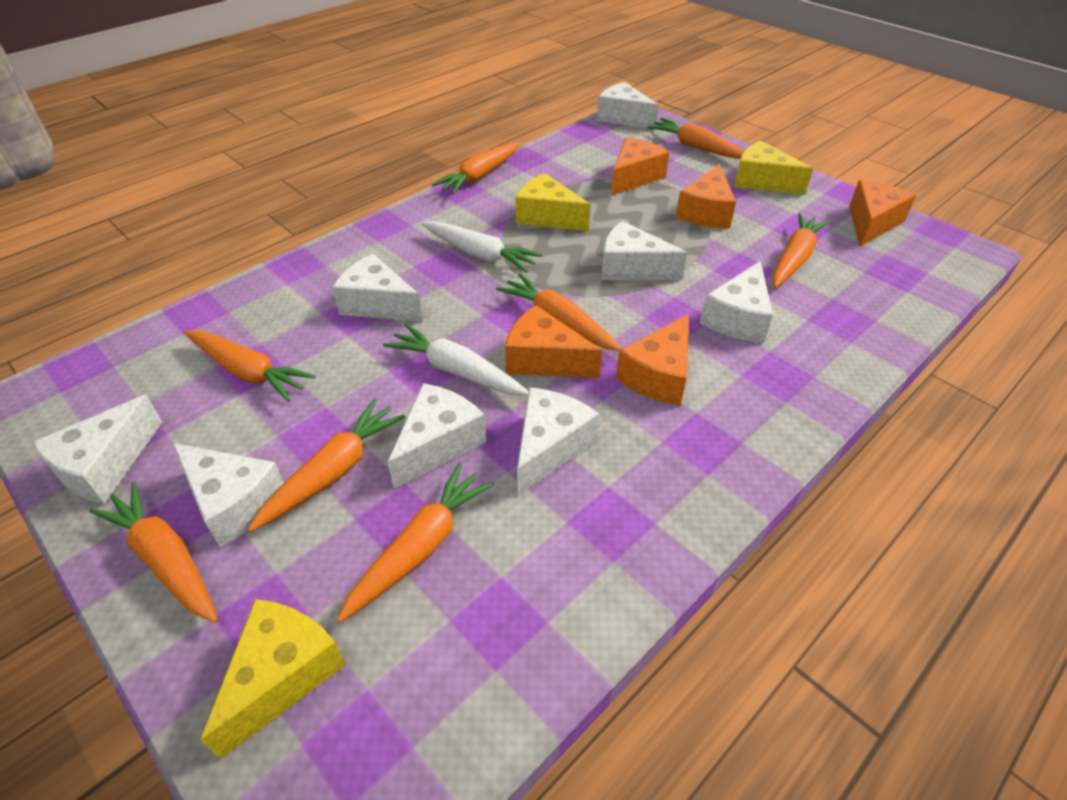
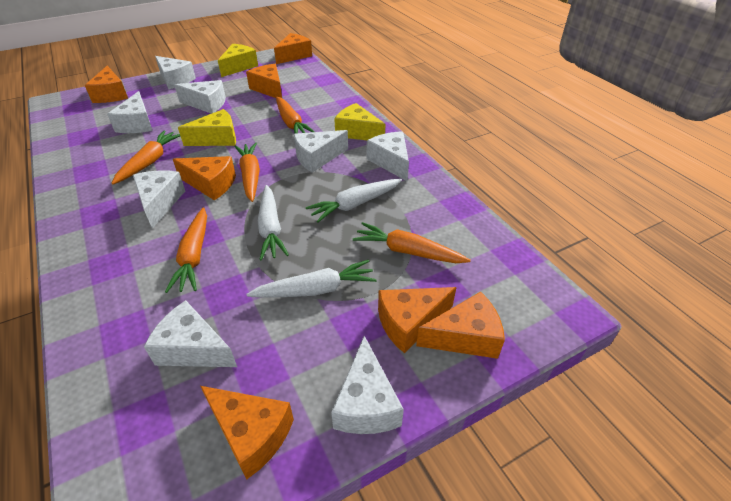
orange carrot: [89,482,218,623] [184,330,316,402] [248,399,406,532] [337,463,495,623] [432,142,519,195] [496,273,622,351] [647,118,744,159] [772,213,830,288] = 8 -> [111,130,180,185] [165,208,207,293] [234,143,260,202] [276,97,315,134] [353,222,471,263] = 5
orange cheese: [505,305,602,378] [611,137,670,196] [616,314,689,406] [676,164,736,228] [849,180,916,246] = 5 -> [85,66,128,103] [173,156,236,200] [200,386,294,479] [246,64,282,98] [274,33,312,64] [378,287,457,353] [416,292,505,359] = 7
white carrot: [383,324,529,395] [422,221,543,273] = 2 -> [246,260,377,298] [258,185,289,260] [306,179,402,222] = 3

